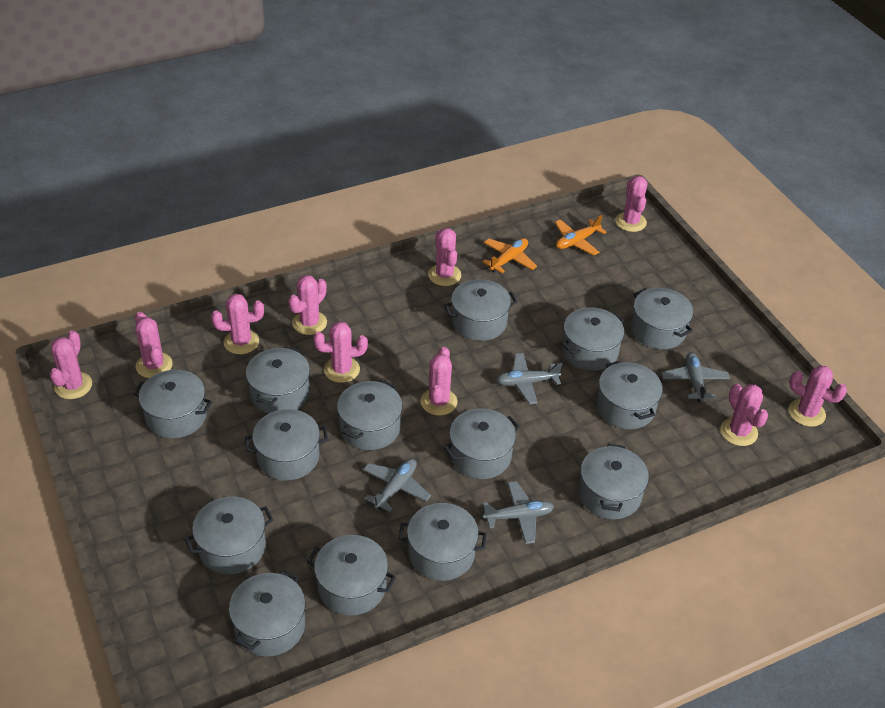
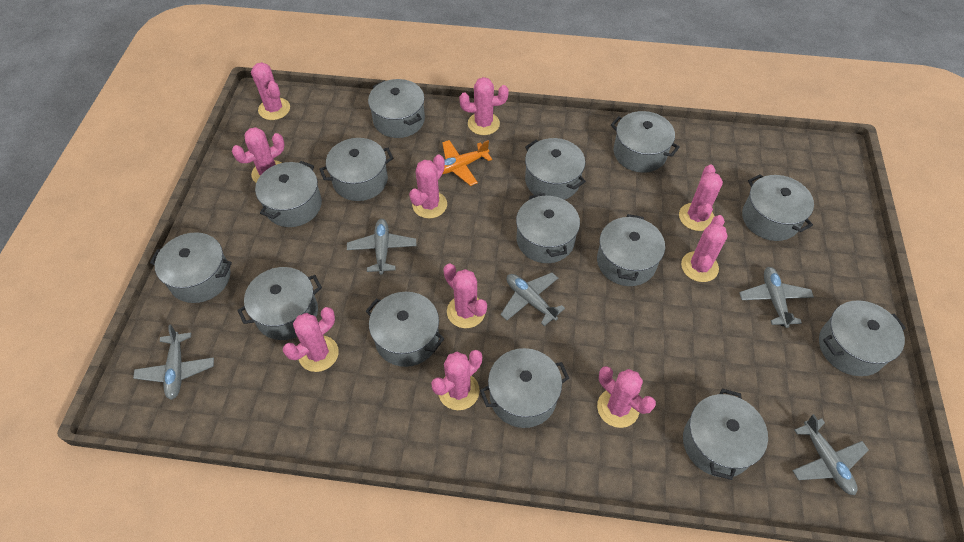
grey plane: [363,458,431,512] [483,481,554,544] [496,353,562,404] [661,352,730,402] = 4 -> [133,324,214,400] [347,219,416,275] [500,273,565,326] [739,267,814,328] [792,414,869,495] = 5
orange plane: [483,238,537,273] [555,215,607,255] = 2 -> [442,140,492,186] = 1

